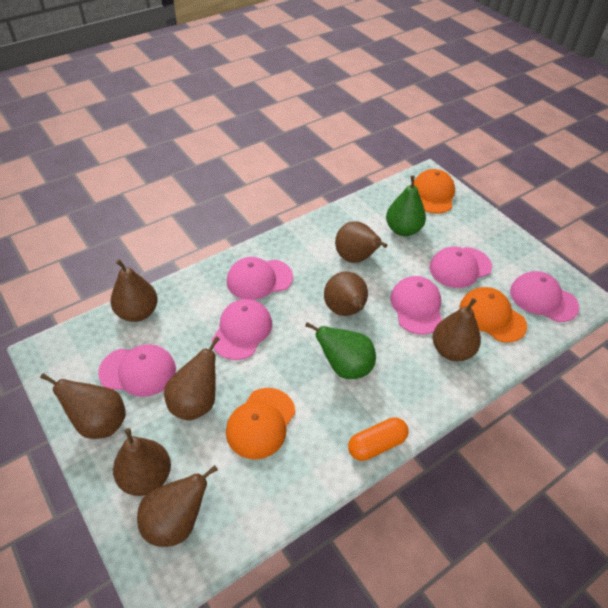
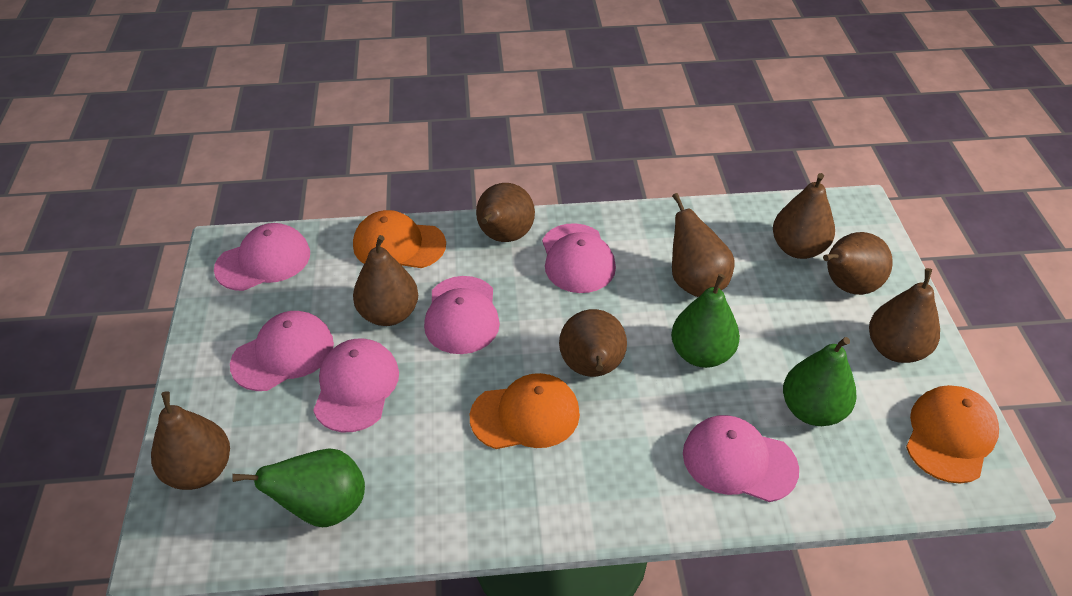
green pear: [305,322,376,379] [386,175,426,236] = 2 -> [233,448,365,527] [671,274,740,368] [783,337,857,426] = 3
orange capsule: [348,417,409,461] = 1 -> none = 0

